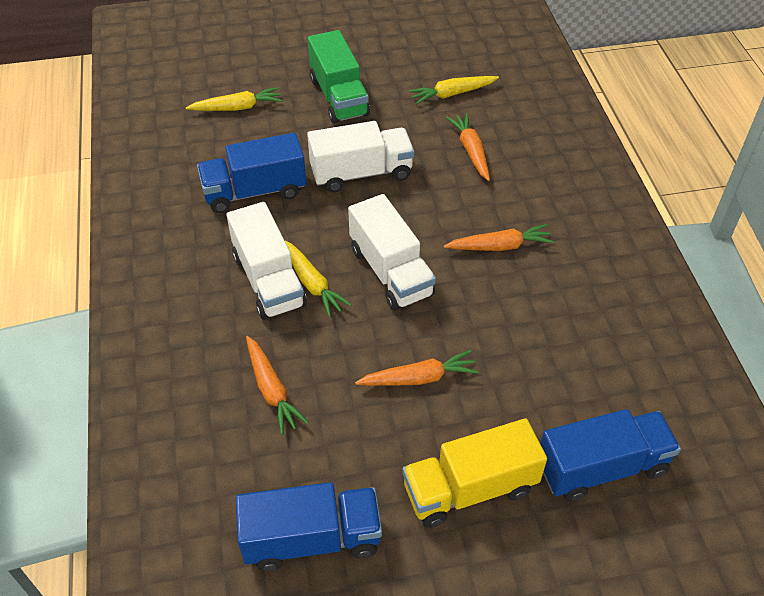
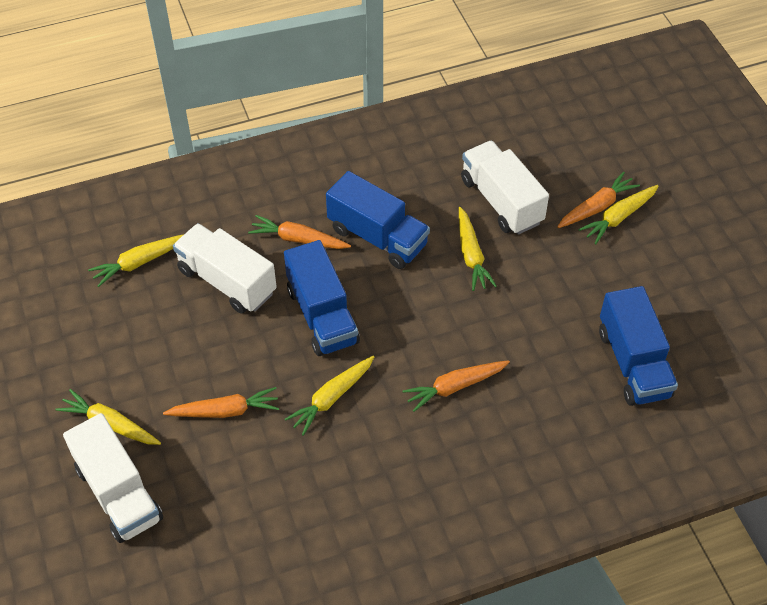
green truck: [308,30,370,124] = 1 -> none = 0
yellow carrot: [186,87,282,111] [284,240,352,318] [409,76,499,104] = 3 -> [55,389,161,445] [88,235,183,287] [285,356,374,436] [459,207,497,291] [578,185,658,244] = 5
yellow truck: [402,418,547,528] = 1 -> none = 0

